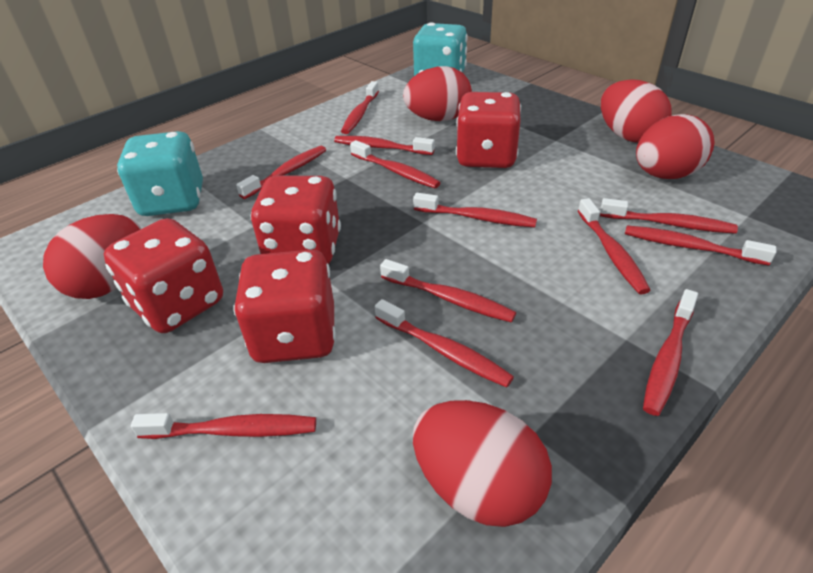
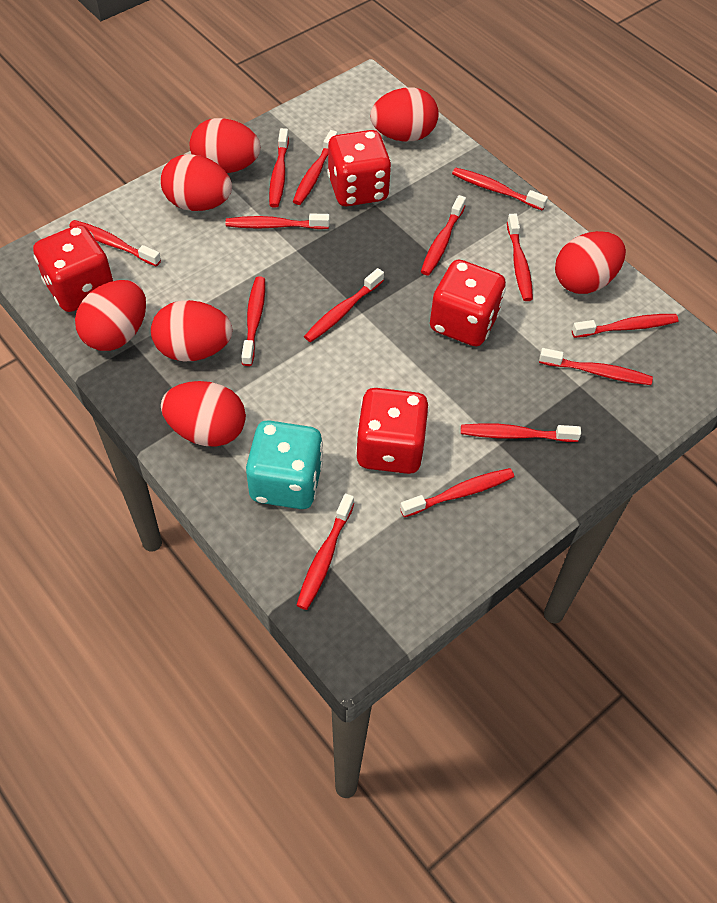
red egg: [43,214,142,299] [403,66,472,121] [413,400,552,527] [601,79,671,142] [636,114,715,179] = 5 -> [75,280,146,351] [151,300,232,361] [161,154,232,211] [161,381,246,447] [190,118,261,173] [370,87,439,142] [555,231,626,294] = 7
red toothbrush: [131,413,316,439] [236,146,326,199] [334,136,435,155] [341,81,379,134] [350,140,441,188] [375,299,514,388] [380,259,516,323] [413,193,537,227] [578,198,651,295] [600,198,738,234] [625,225,777,266] [643,289,698,416] = 12 -> [69,220,161,266] [226,214,330,229] [241,276,265,366] [269,128,289,208] [293,130,338,205] [296,494,354,610] [304,268,384,342] [400,468,514,517] [421,195,466,276] [452,168,548,211] [461,423,581,442] [507,214,533,301] [539,348,653,385] [572,314,678,338] = 14
turquoise dice: [117,131,203,216] [413,23,468,76] = 2 -> [246,420,323,509] = 1

